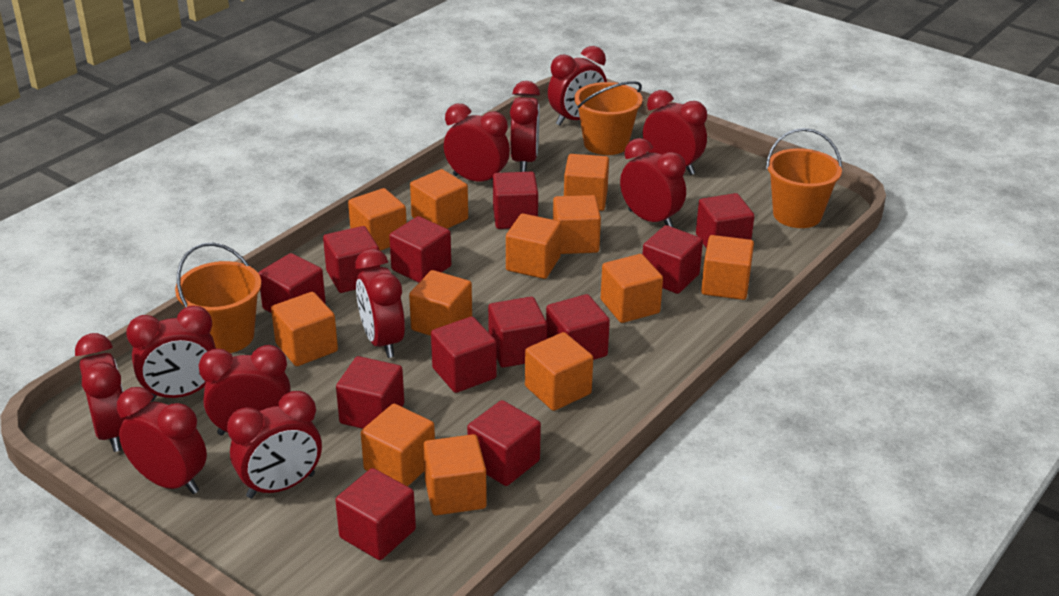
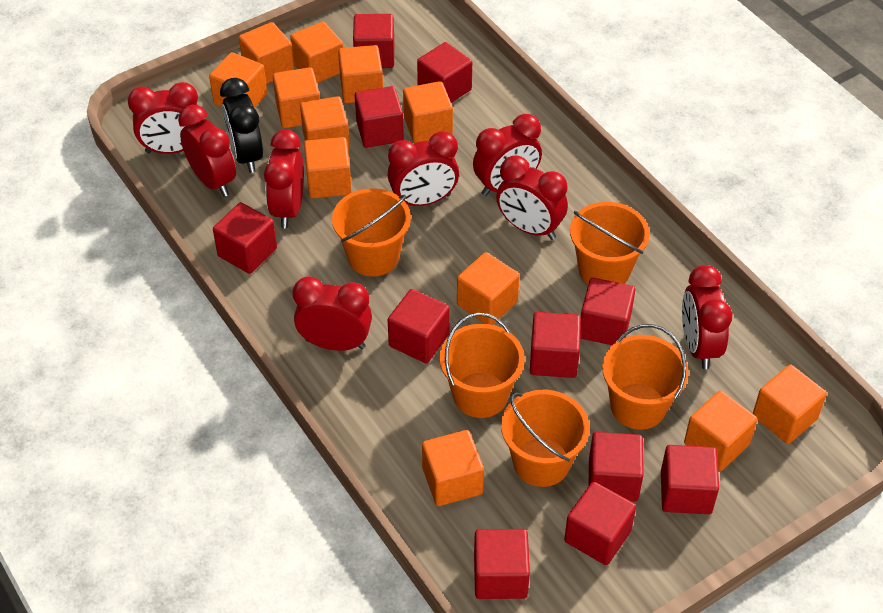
black clock: none = 0 -> [220,78,263,173] = 1
orange bucket: [175,243,262,353] [574,81,643,155] [766,128,842,228] = 3 -> [332,188,411,277] [439,313,525,418] [501,390,590,487] [570,202,650,285] [602,324,689,430] = 5
red clock: [75,333,128,452] [117,387,207,494] [126,306,216,401] [199,345,290,436] [227,391,322,499] [355,249,405,358] [444,104,510,182] [510,81,540,172] [548,46,607,126] [620,138,686,227] [643,90,707,175] = 11 -> [128,82,198,154] [178,105,236,197] [264,130,304,228] [293,277,372,351] [387,131,459,206] [473,114,542,196] [496,155,568,240] [682,265,732,369] = 8
red cube: [258,253,326,313] [323,226,380,293] [335,468,416,560] [336,356,404,429] [389,216,451,283] [431,316,497,393] [467,400,541,486] [488,297,547,368] [493,172,538,229] [546,294,610,360] [643,225,703,294] [696,193,754,249] = 12 -> [213,202,277,274] [353,14,394,68] [355,86,404,148] [388,289,450,363] [417,42,472,103] [474,529,530,599] [530,312,581,378] [564,482,636,565] [580,278,635,345] [589,432,644,502] [661,445,719,514] = 11

